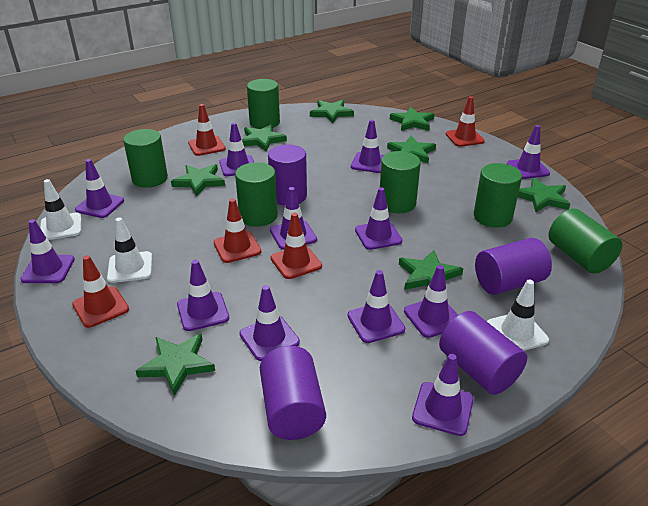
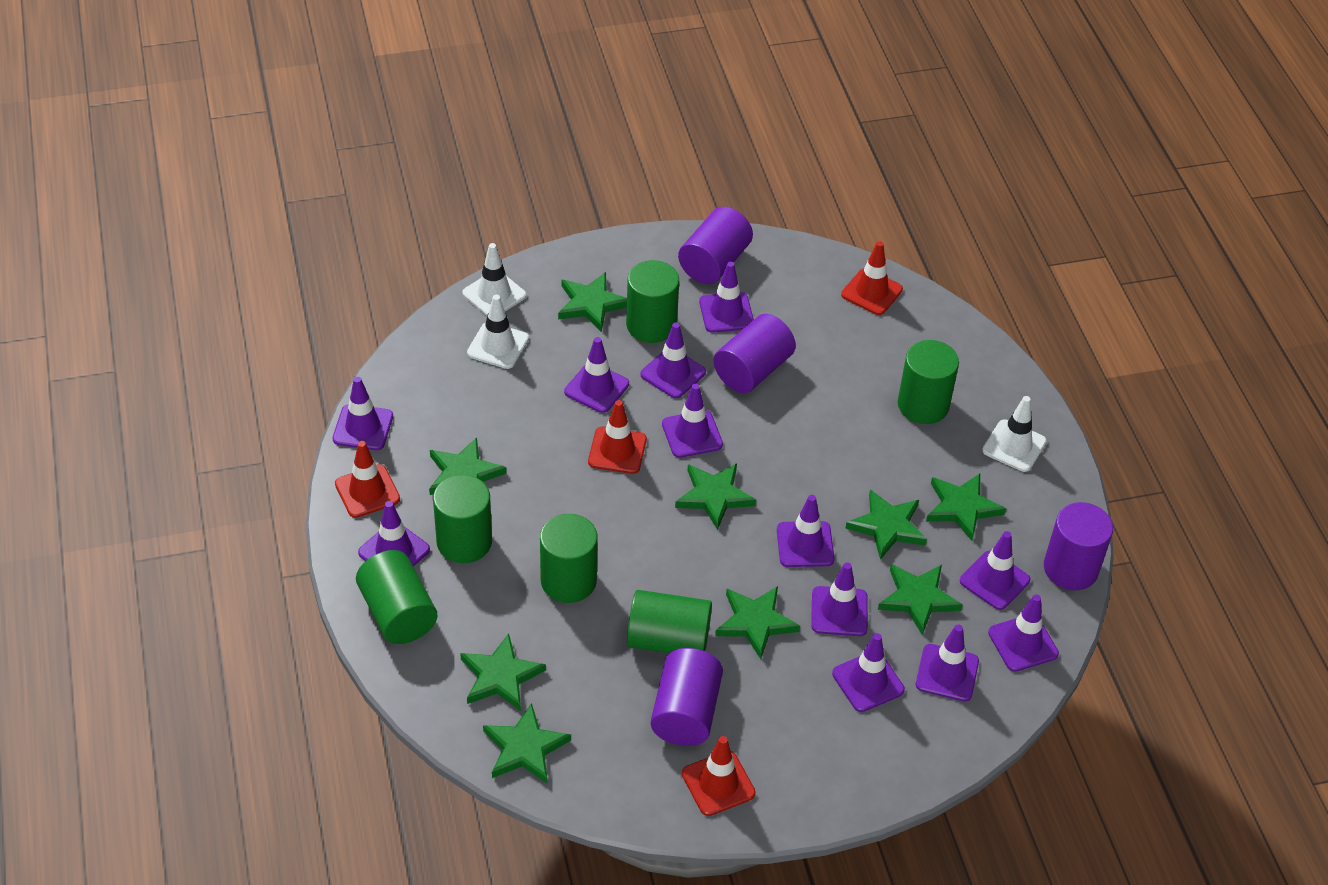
green star: [136,333,215,396] [171,164,225,196] [242,124,287,152] [310,100,354,123] [387,136,436,163] [390,107,434,131] [399,250,463,290] [518,178,570,212] = 8 -> [429,437,507,495] [460,634,546,711] [483,703,571,783] [558,272,627,332] [675,463,756,530] [715,586,800,659] [846,489,927,560] [878,564,963,635] [926,474,1006,541] = 9
red traffic cone: [72,255,129,328] [188,104,226,156] [213,198,261,263] [271,213,322,279] [446,96,485,147] = 5 -> [335,441,400,518] [588,400,647,474] [682,736,756,816] [841,241,903,315] = 4

